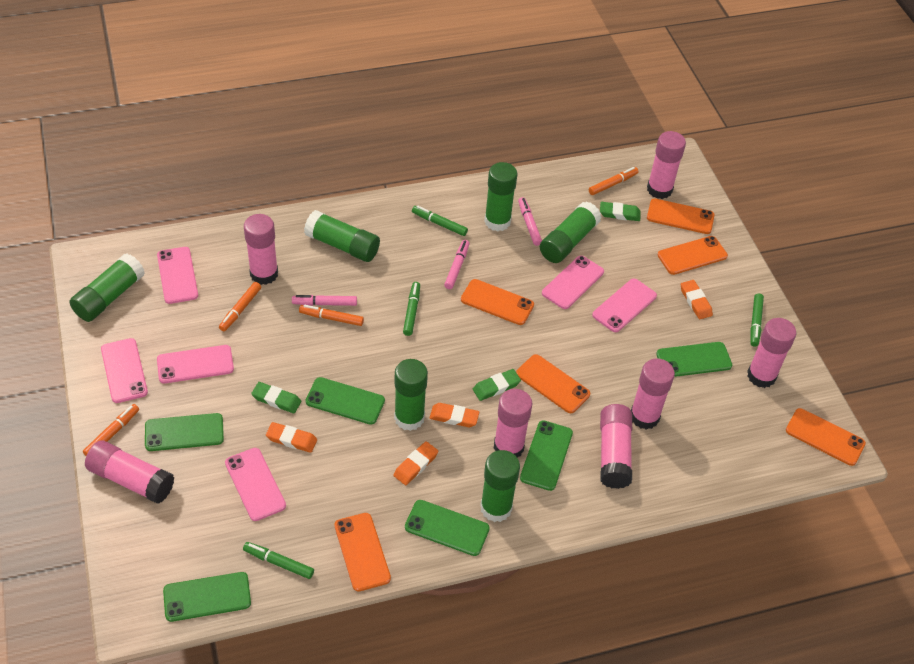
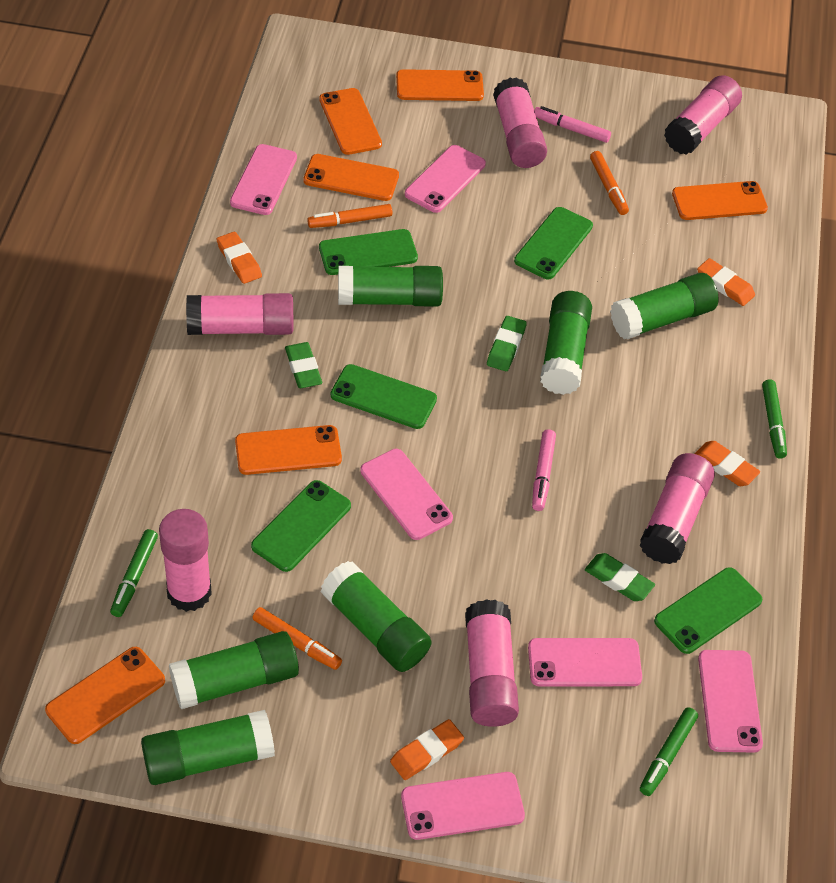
green marker: [243,542,314,579] [403,282,420,336] [412,206,468,236] [750,294,764,347] = 4 -> [110,529,158,617] [640,707,698,796] [762,379,787,459] = 3
green phone: [145,413,224,451] [163,572,251,622] [305,377,385,425] [405,500,490,556] [520,420,573,491] [656,342,732,377] = 6 -> [251,480,351,572] [319,229,418,275] [331,364,437,429] [514,207,593,279] [654,567,762,654] = 5
orange marker: [83,404,139,456] [219,282,261,331] [299,305,364,326] [589,167,638,195] = 4 -> [252,607,342,670] [307,204,392,228] [590,151,629,215] = 3
pink glue stick: [85,440,174,504] [244,214,278,285] [493,389,532,458] [600,404,632,489] [631,358,675,430] [647,131,686,199] [747,318,796,388] = 7 -> [159,509,212,612] [186,293,294,335] [465,599,519,727] [493,77,547,168] [640,453,715,564] [664,75,742,155] = 6
pink marker: [292,295,357,306] [444,240,470,289] [518,197,542,246] = 3 -> [532,429,556,511] [534,106,611,143] = 2

